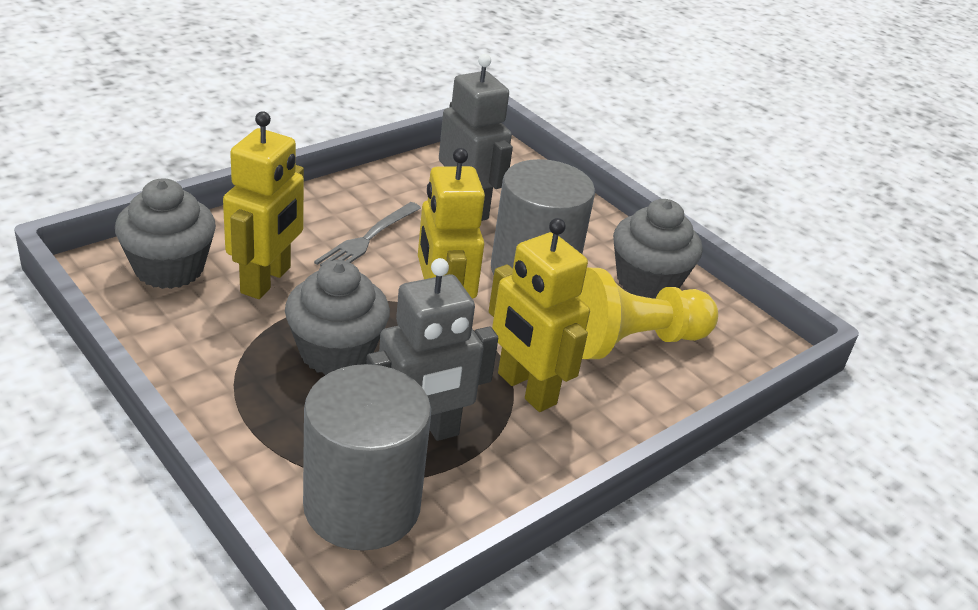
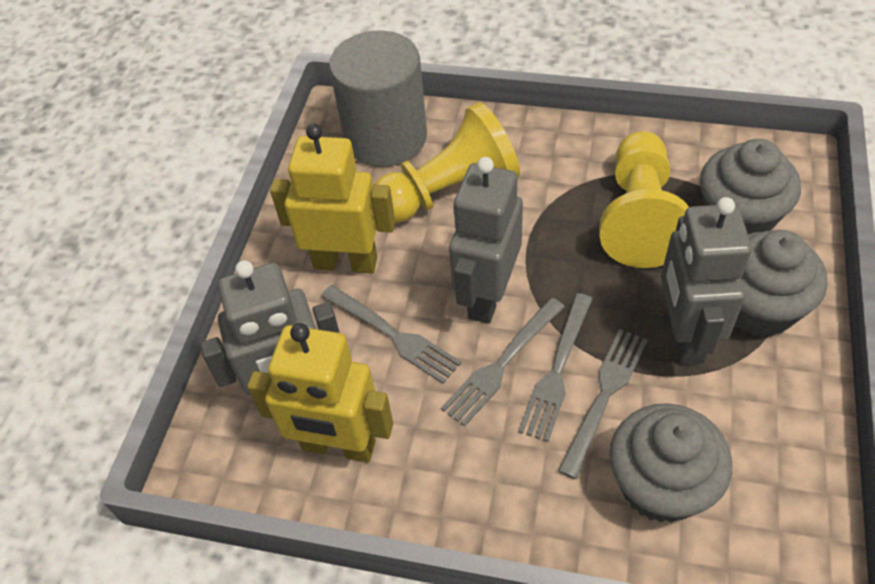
grey cylinder: [303,364,431,551] [491,159,595,275] = 2 -> [329,30,427,167] = 1
grey fork: [314,202,421,266] = 1 -> [321,285,461,384] [441,298,565,427] [518,293,592,442] [558,329,647,479] = 4
grey robot: [366,258,498,441] [439,54,513,221] = 2 -> [200,260,340,395] [449,157,523,324] [661,197,752,365] = 3
yellow pawn: [578,268,718,359] = 1 -> [374,102,520,223] [599,131,689,268] = 2
yellow robot: [223,111,304,299] [418,148,485,299] [489,218,590,412] = 3 -> [247,323,393,462] [270,124,395,274] = 2

